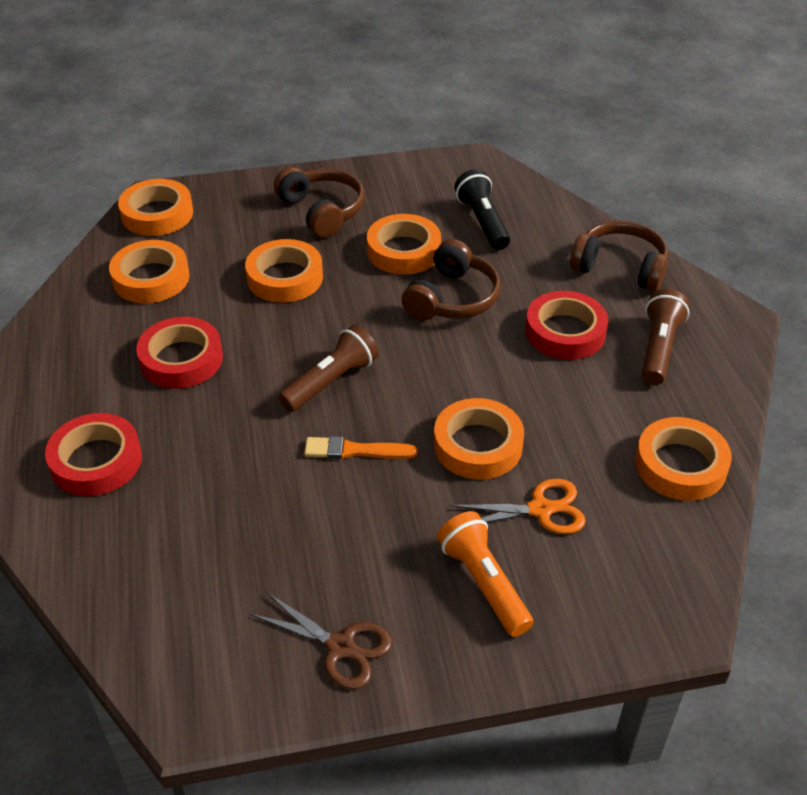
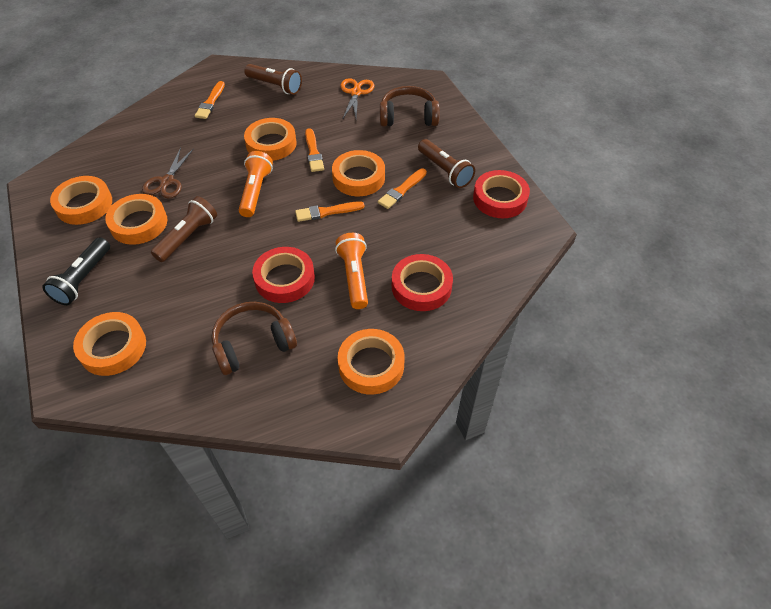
brown flashlight: [278,325,379,412] [641,289,689,385] = 2 -> [151,196,217,262] [244,64,302,95] [418,139,475,188] = 3
brown headphones: [274,167,365,238] [402,239,500,320] [570,221,668,292] = 3 -> [211,302,297,375] [380,86,440,126] = 2
orange brush: [304,436,418,459] = 1 -> [195,81,225,119] [295,201,365,222] [305,128,324,172] [378,168,427,209] = 4
orange flashlight: [437,511,533,637] = 1 -> [239,151,273,217] [335,233,368,309] = 2

